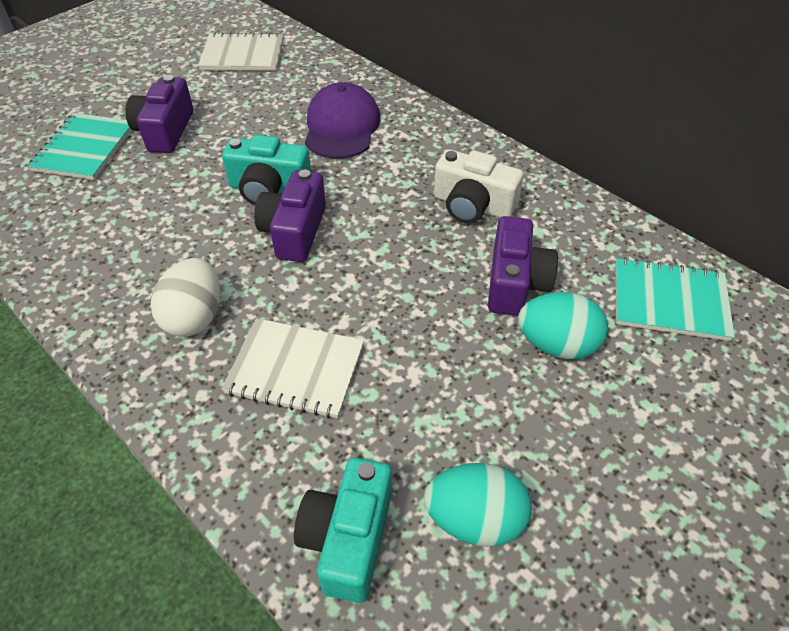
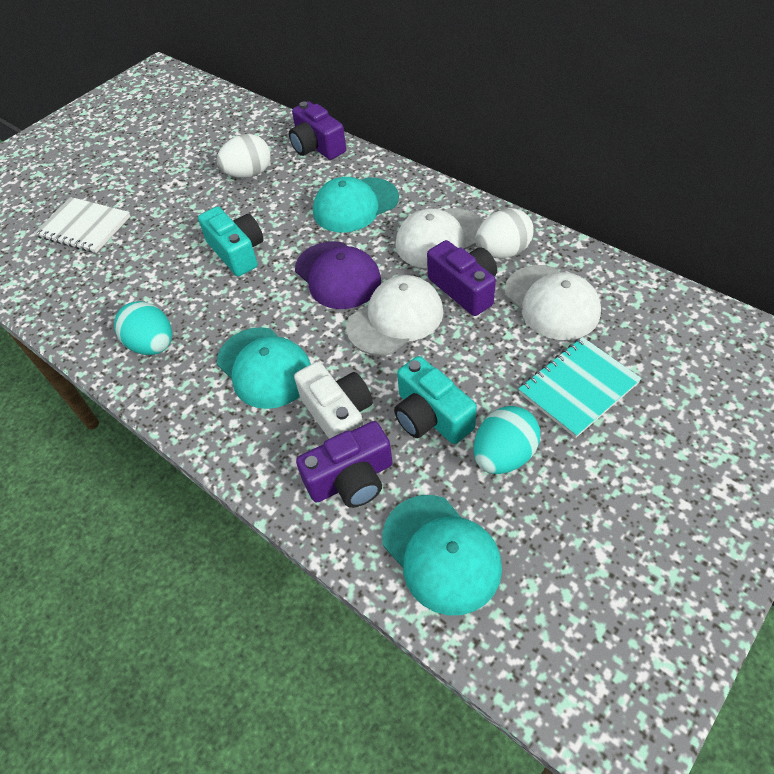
turquoise cap: none = 0 -> [217,327,311,409] [313,177,399,232] [382,495,502,615] = 3
turquoise notebook: [28,113,132,180] [615,257,735,341] = 2 -> [518,337,642,438] = 1
white cap: none = 0 -> [346,275,444,356] [395,208,484,268] [505,265,601,340] = 3
white egg: [151,258,220,337] = 1 -> [216,134,270,178] [475,208,534,258] = 2
white notebook: [198,32,283,70] [222,318,364,419] = 2 -> [34,197,130,253] = 1

